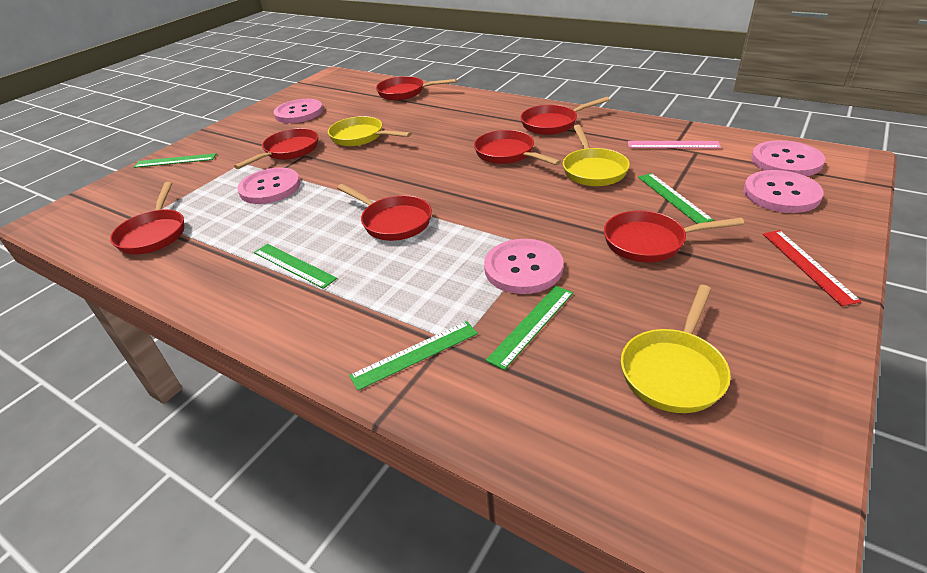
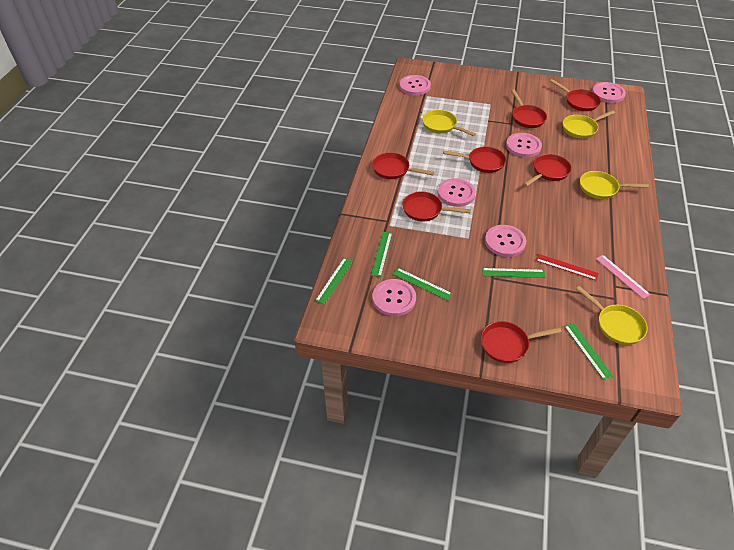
pink button: [237,167,300,204] [274,99,323,123] [484,239,563,294] [743,170,824,213] [751,140,825,176] = 5 -> [372,279,416,316] [399,75,431,95] [438,178,476,207] [485,225,526,257] [506,133,542,158] [592,82,626,103] = 6
yellow pan: [328,116,411,146] [563,125,630,186] [621,285,731,413] = 3 -> [422,110,476,136] [563,110,615,139] [576,286,647,345] [580,171,649,199] = 4

